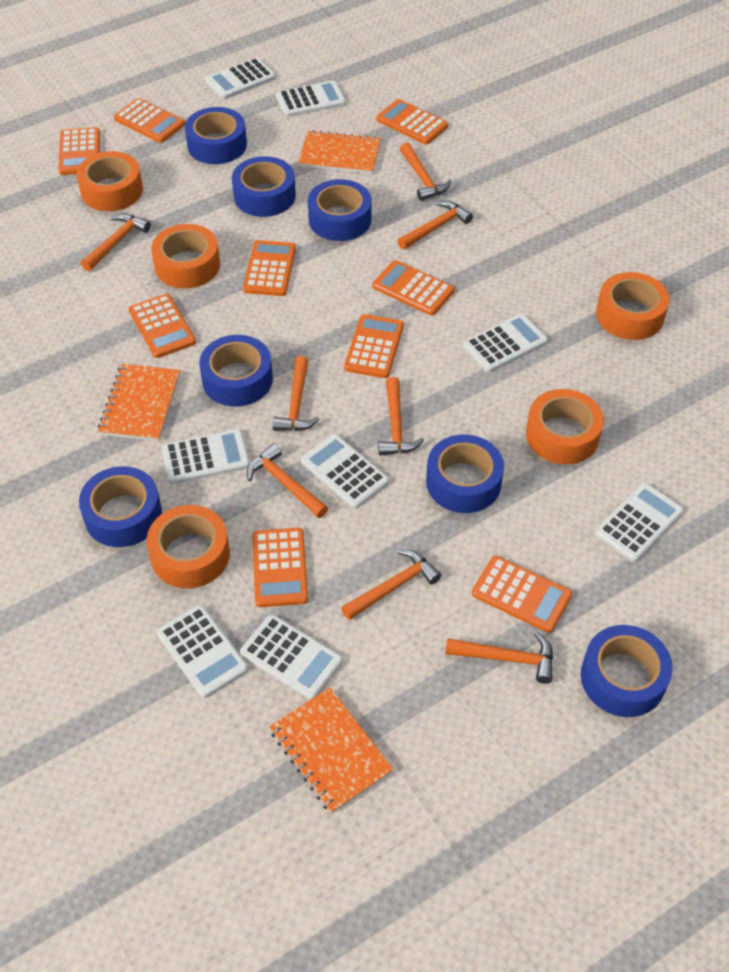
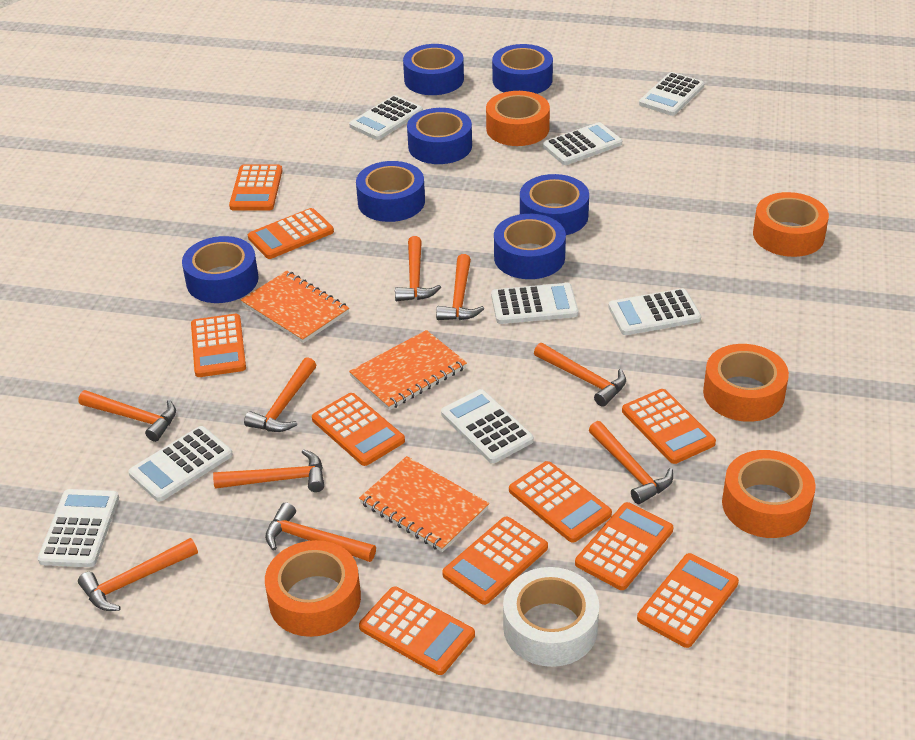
orange calculator: [58,127,100,175] [114,98,185,143] [129,294,196,358] [243,240,296,296] [252,527,308,607] [344,314,404,378] [373,260,454,316] [376,99,448,145] [472,556,572,633] = 9 -> [191,314,246,377] [229,165,282,211] [248,208,334,259] [312,393,405,466] [359,587,475,675] [442,517,548,605] [509,461,612,543] [575,502,673,590] [622,389,716,464] [637,553,739,648] = 10
orange hammer: [81,214,151,271] [247,444,328,518] [273,356,320,431] [341,550,441,620] [378,377,424,455] [398,201,473,250] [400,143,451,201] [445,632,553,684] = 8 -> [78,538,198,611] [79,390,176,442] [213,449,324,492] [244,357,316,432] [265,502,376,562] [395,236,441,301] [436,254,484,320] [534,343,626,407] [589,421,673,504] = 9
white tape: none = 0 -> [503,567,599,667] = 1

